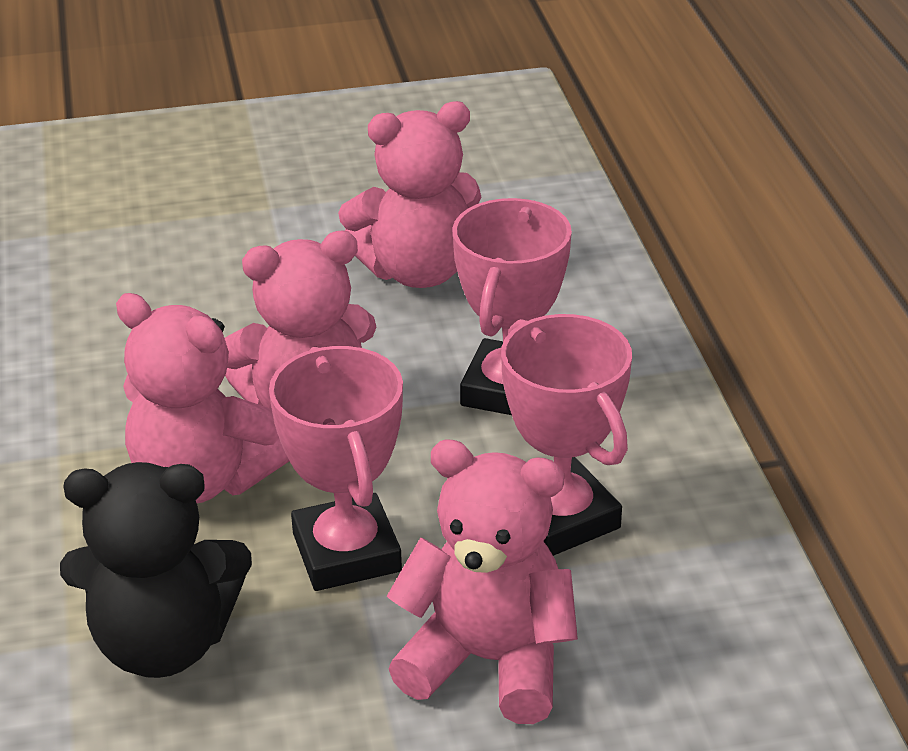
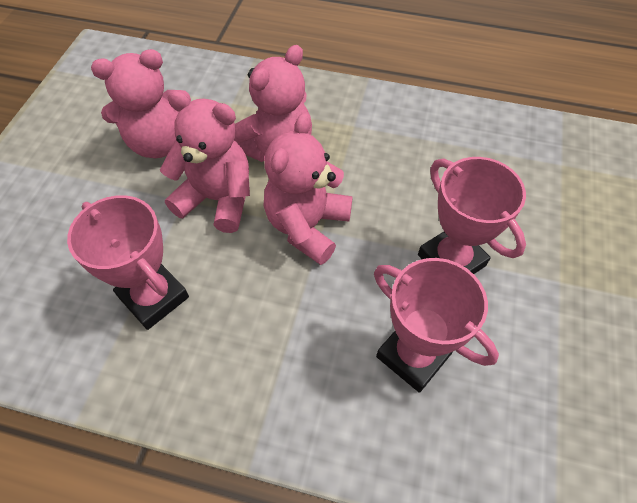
black teddy bear: [60,462,252,678] = 1 -> none = 0

